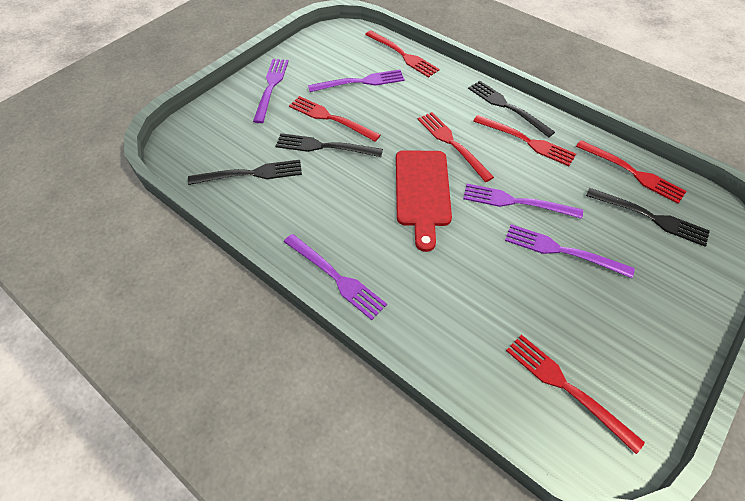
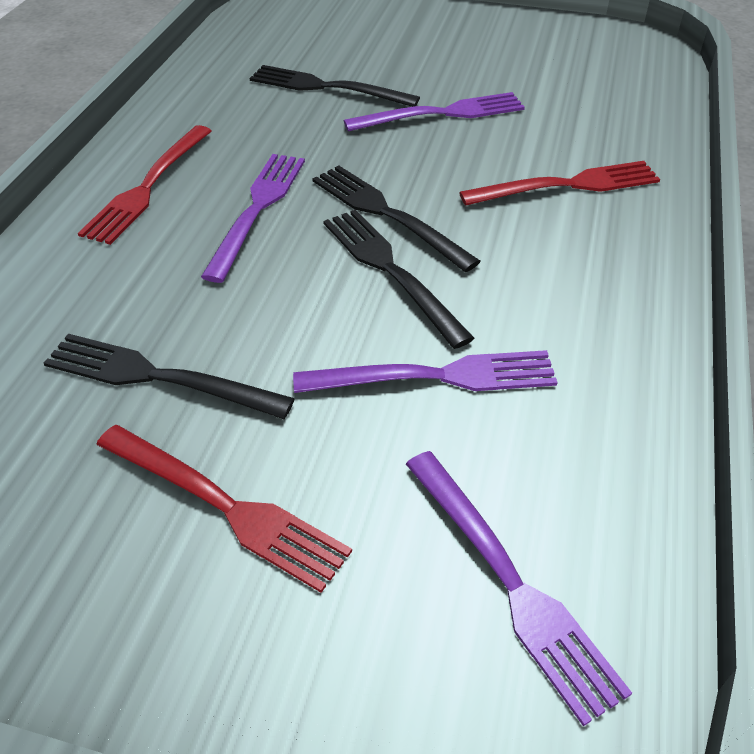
purple fork: [253,59,289,123] [284,234,387,320] [308,70,405,92] [463,184,583,219] [505,224,635,278] = 5 -> [201,154,305,283] [293,350,558,393] [344,92,525,132] [406,451,632,726] = 4
red cutting board: [396,150,452,252] = 1 -> none = 0
red fork: [289,96,381,142] [365,31,440,78] [418,112,494,182] [473,115,576,166] [506,335,645,454] [576,140,687,204] = 6 -> [78,125,211,245] [96,425,352,593] [459,161,660,206] = 3

